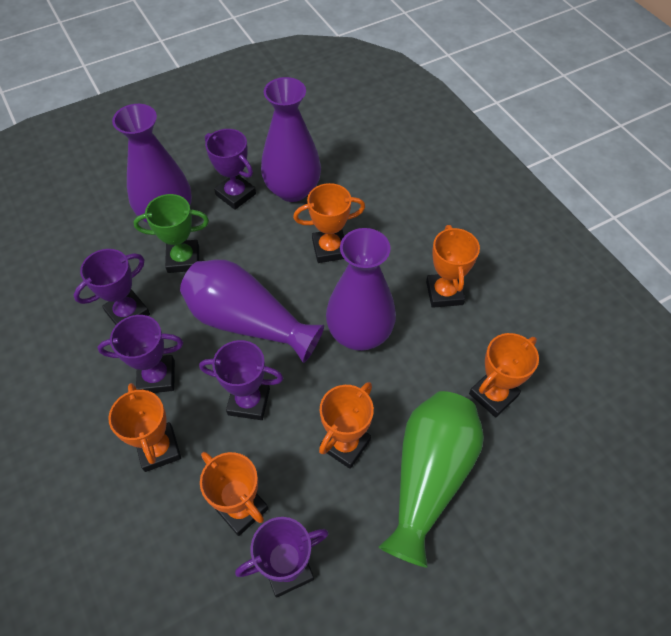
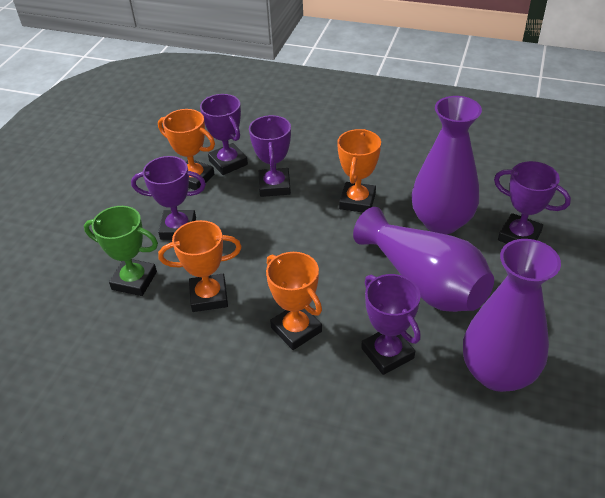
green vase: [379,391,484,568] = 1 -> none = 0
orange trophy: [108,383,181,472] [200,452,268,536] [293,183,365,263] [319,382,374,469] [426,225,480,308] [469,333,539,418] = 6 -> [158,109,215,190] [158,220,242,312] [266,252,322,350] [337,129,381,212] = 4
purple vase: [112,104,192,223] [180,260,324,363] [261,77,321,202] [326,228,396,351] = 4 -> [353,207,494,312] [412,96,482,234] [463,239,561,392] = 3

